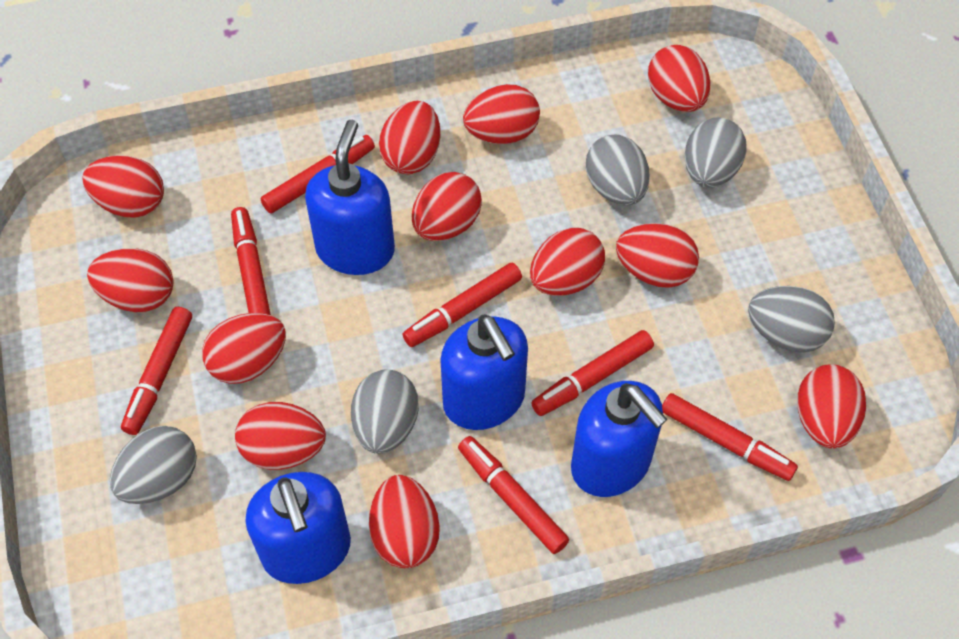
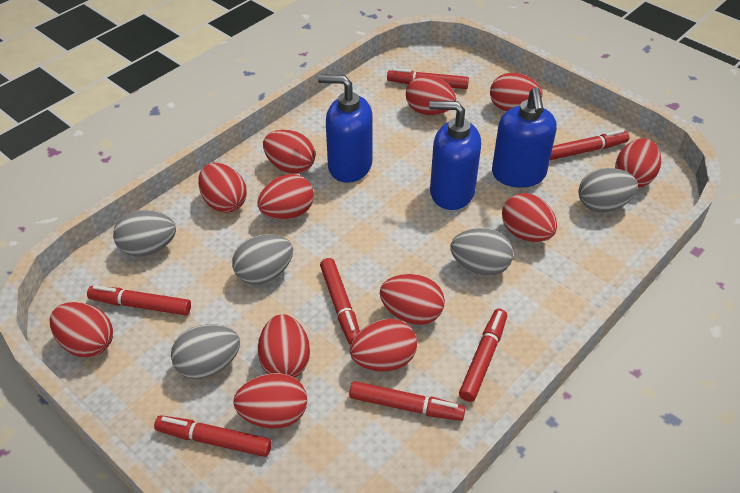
blue soap dispenser: [245,472,351,584] [305,120,395,275] [440,314,528,430] [571,381,667,497] = 4 -> [318,74,372,183] [429,101,481,210] [492,87,557,188] = 3

